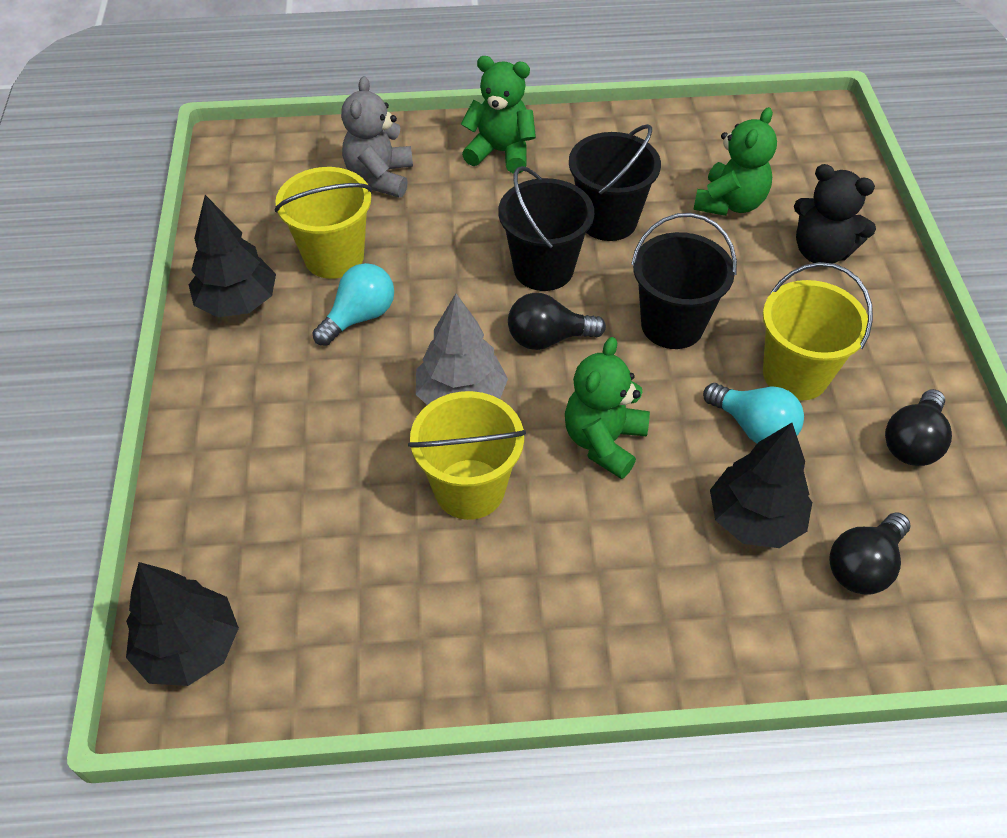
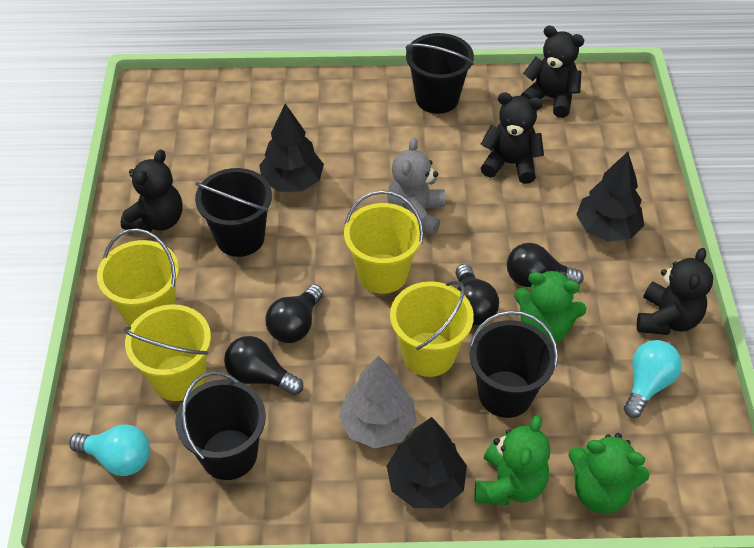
black bucket: [498,166,594,291] [569,124,661,241] [631,213,737,349] = 3 -> [175,372,266,480] [195,168,272,257] [406,33,474,114] [469,311,558,418] = 4
black light bulb: [508,293,606,350] [829,512,910,595] [885,389,952,466] = 3 -> [224,336,303,395] [265,284,323,343] [455,264,499,325] [507,243,584,287] = 4
black teddy bear: [794,164,876,263] = 1 -> [121,149,183,232] [480,92,544,184] [521,26,584,118] [637,248,713,335] = 4
yellow bucket: [275,167,372,279] [408,391,526,520] [763,262,873,401] = 3 -> [97,228,179,326] [124,304,211,401] [344,190,423,294] [390,281,474,377] = 4

